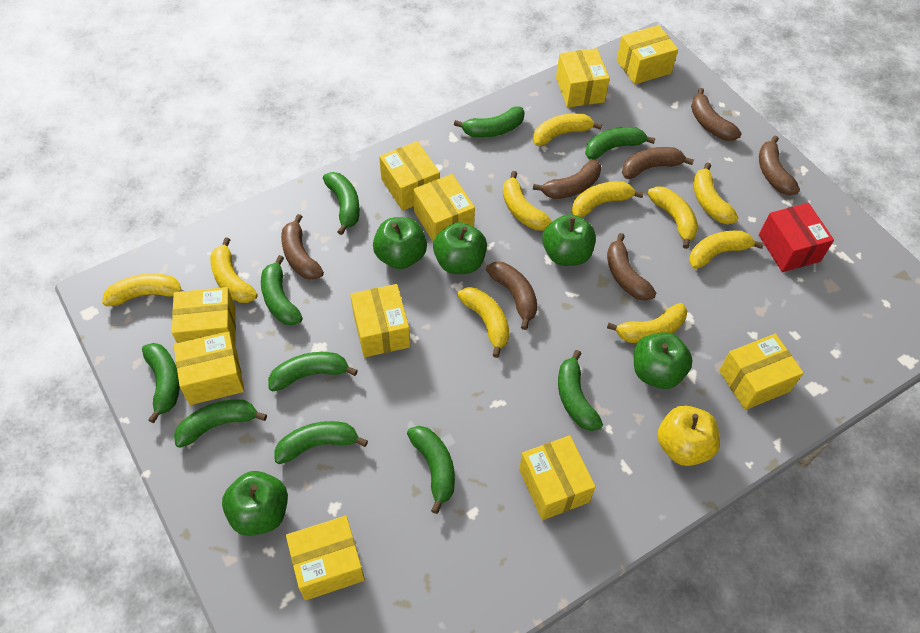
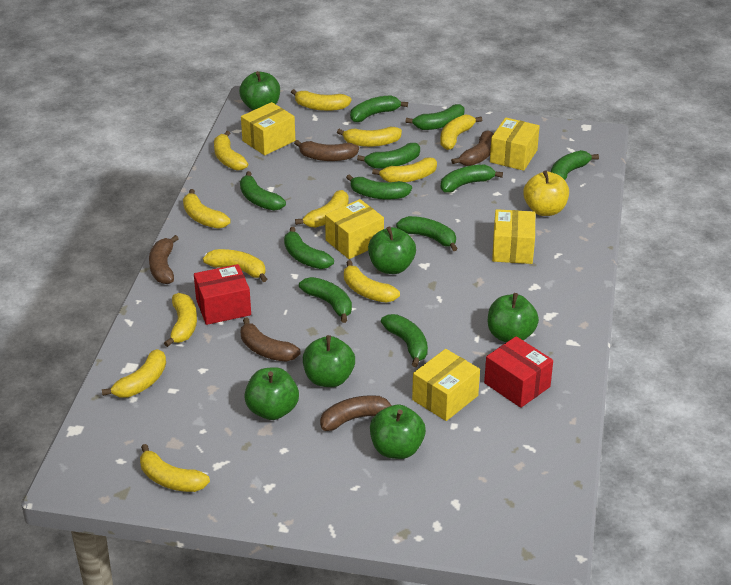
brown banana: [281,214,324,280] [486,262,538,330] [533,159,601,199] [607,233,656,301] [622,147,694,179] [691,88,742,141] [759,136,800,195] = 7 -> [149,235,179,284] [241,317,301,362] [294,140,359,161] [320,395,392,431] [451,130,493,166] = 5
green apple: [222,471,288,536] [373,217,427,269] [433,222,487,274] [542,214,596,266] [634,332,693,389] = 5 -> [239,71,280,110] [244,367,299,420] [303,335,355,387] [368,226,416,274] [370,404,426,459] [488,293,539,343] = 6
green banana: [142,343,180,423] [174,399,267,448] [261,255,303,325] [268,352,358,391] [274,421,368,464] [323,172,360,235] [407,426,455,514] [454,107,525,138] [558,350,603,431] [585,127,656,160] = 10 -> [240,171,286,211] [284,227,334,269] [299,277,352,323] [346,174,412,199] [350,96,408,122] [357,143,420,169] [381,314,428,367] [396,216,458,251] [405,104,465,130] [441,165,503,193] [551,150,599,180] = 11
red box: [759,203,834,272] = 1 -> [194,264,251,325] [484,336,553,408] = 2
yellow banana: [102,274,183,306] [210,237,258,303] [457,287,509,358] [503,171,552,230] [533,113,602,146] [572,181,644,218] [607,303,687,343] [647,186,698,249] [689,231,764,269] [693,162,739,224] = 10 -> [102,349,166,398] [140,444,210,492] [164,293,197,347] [183,189,231,229] [203,249,267,282] [214,131,248,171] [291,89,352,111] [295,190,349,228] [337,127,402,147] [344,260,400,303] [372,157,437,182] [440,114,482,150] = 12
yellow box: [172,287,236,345] [174,331,244,405] [286,516,365,600] [350,284,410,357] [379,141,440,211] [413,174,475,242] [519,435,596,520] [556,48,610,108] [617,25,678,84] [719,334,804,410] = 10 -> [241,102,295,155] [325,199,384,259] [412,349,480,421] [490,117,540,171] [492,209,535,264] = 5

